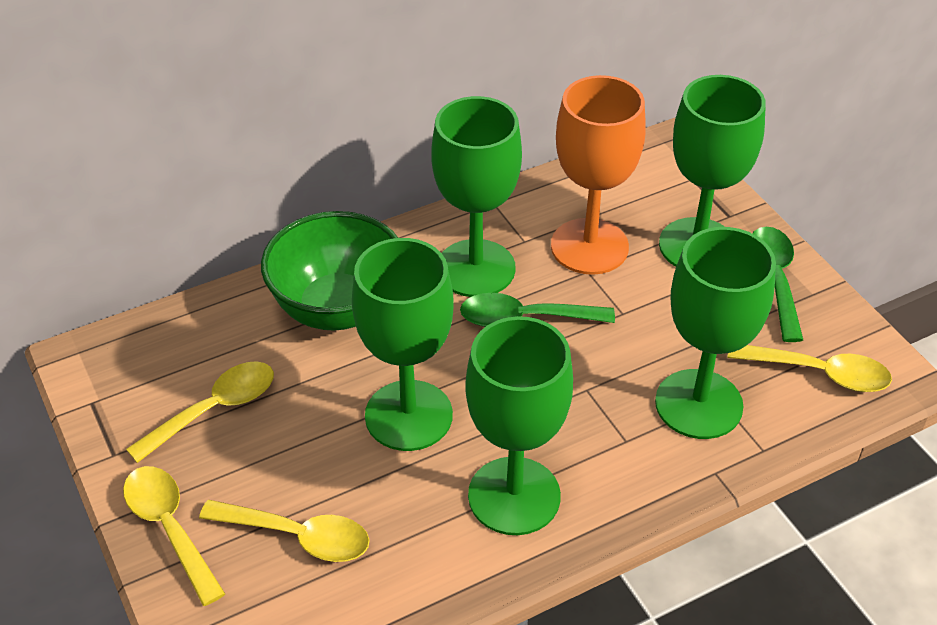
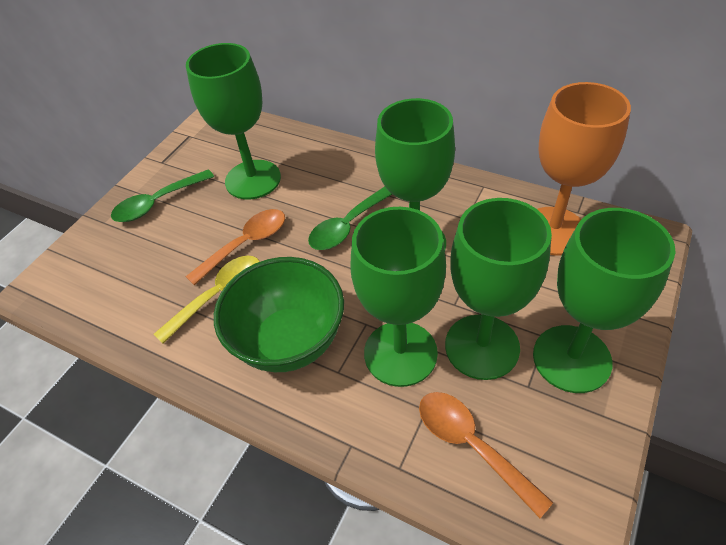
orange spoon: none = 0 -> [186,209,285,285] [419,392,553,518] = 2
yellow spoon: [123,466,225,606] [126,361,274,463] [199,500,370,562] [727,345,892,392] = 4 -> [154,256,260,344] = 1

